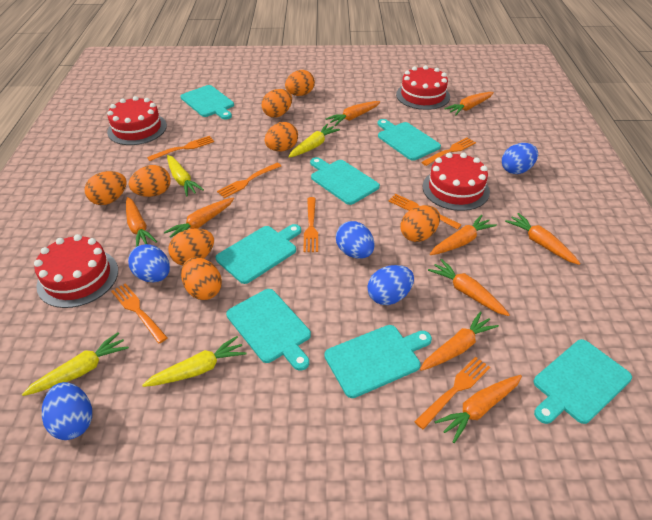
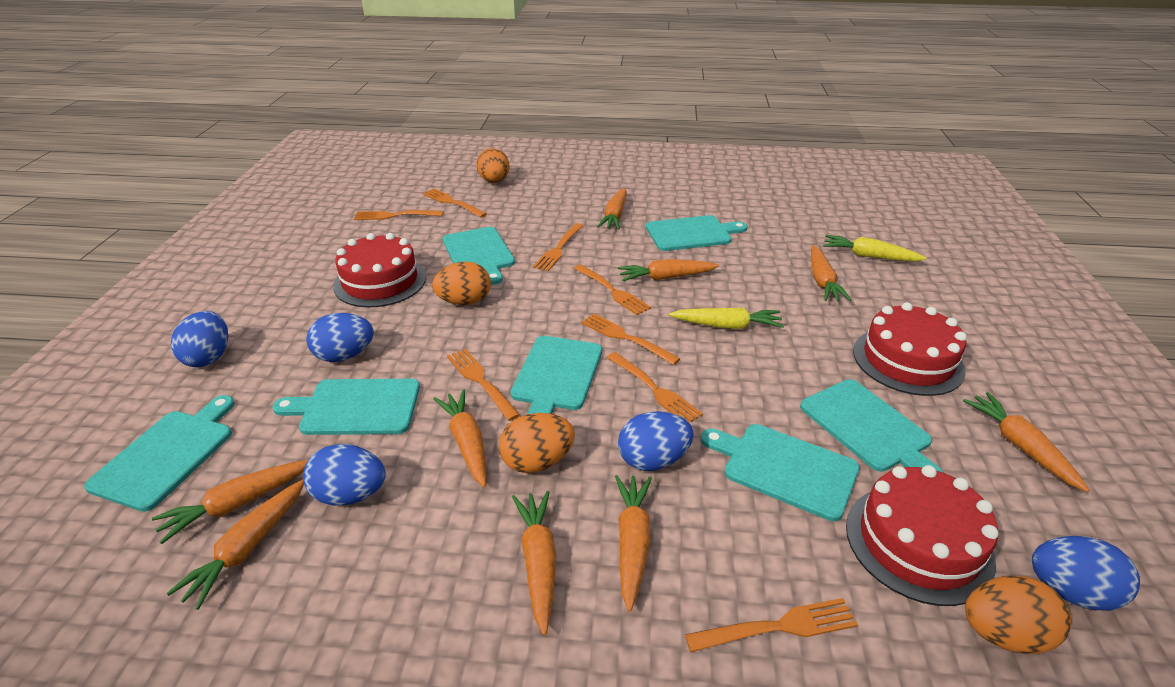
orange egg: [85,171,126,205] [129,165,171,197] [168,228,214,265] [181,257,222,300] [262,89,292,117] [265,122,298,151] [285,70,315,96] [401,205,440,242] = 8 -> [432,261,491,305] [476,148,510,183] [499,413,575,473] [965,576,1071,654] = 4
orange fork: [111,283,168,344] [147,136,214,161] [217,163,281,198] [303,197,318,252] [388,194,461,229] [414,357,490,430] [422,137,476,166] = 7 -> [354,210,443,220] [423,189,487,218] [447,349,520,421] [533,223,583,271] [574,264,651,315] [581,313,680,365] [607,352,703,423] [685,598,858,652] = 8
red cake: [34,234,118,308] [107,96,167,145] [396,65,450,110] [423,152,490,211] = 4 -> [333,233,426,308] [846,465,999,606] [853,302,967,396] = 3
yellow carrot: [22,332,129,396] [142,336,246,387] [167,155,204,197] [288,124,340,158] = 4 -> [669,307,784,329] [823,235,927,261] = 2

